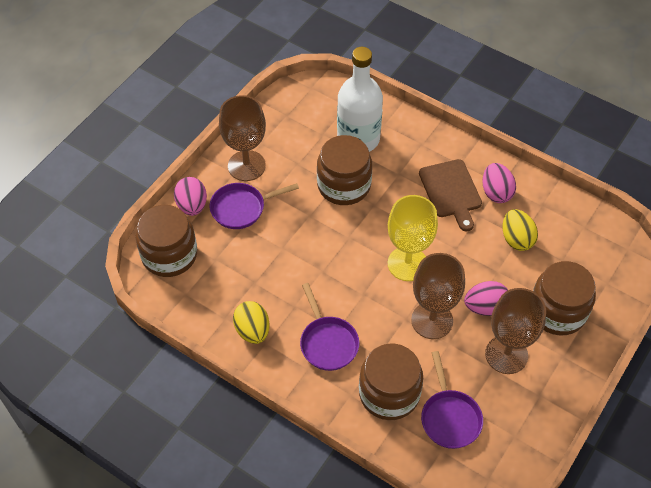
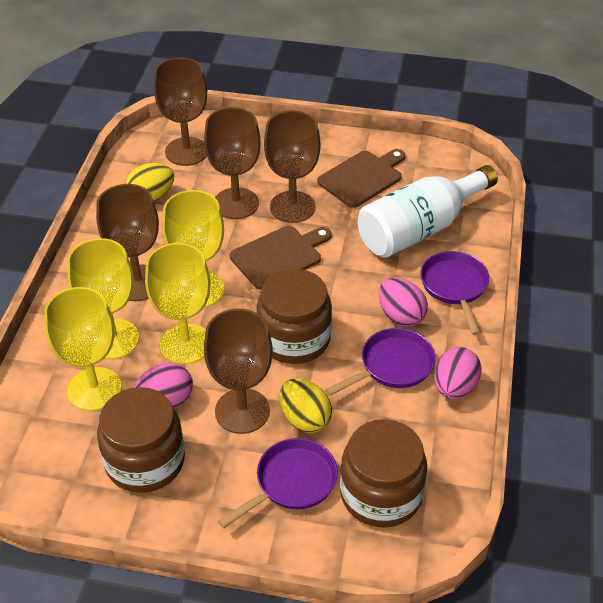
brown cutting board: [419,159,482,231] = 1 -> [230,226,331,290] [317,149,405,208] = 2
brown goblet: [219,95,266,181] [411,253,465,339] [485,288,546,374] = 3 -> [96,184,159,301] [153,58,207,166] [204,107,261,219] [204,308,273,434] [264,110,321,223] = 5
brown jar: [136,205,197,277] [317,135,372,205] [359,344,423,420] [533,261,596,335] = 4 -> [97,387,185,493] [257,269,332,364] [340,419,427,528] = 3
yellow goblet: [388,195,438,281] = 1 -> [44,287,122,411] [67,238,139,359] [145,243,211,364] [162,190,225,307] = 4

